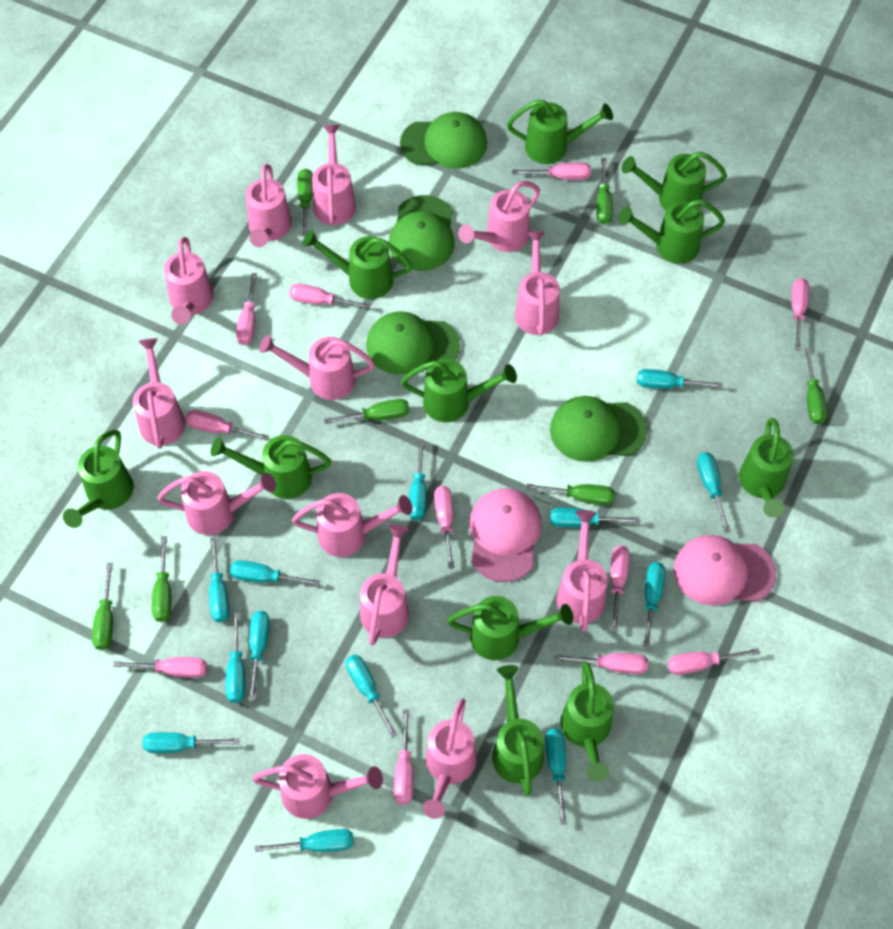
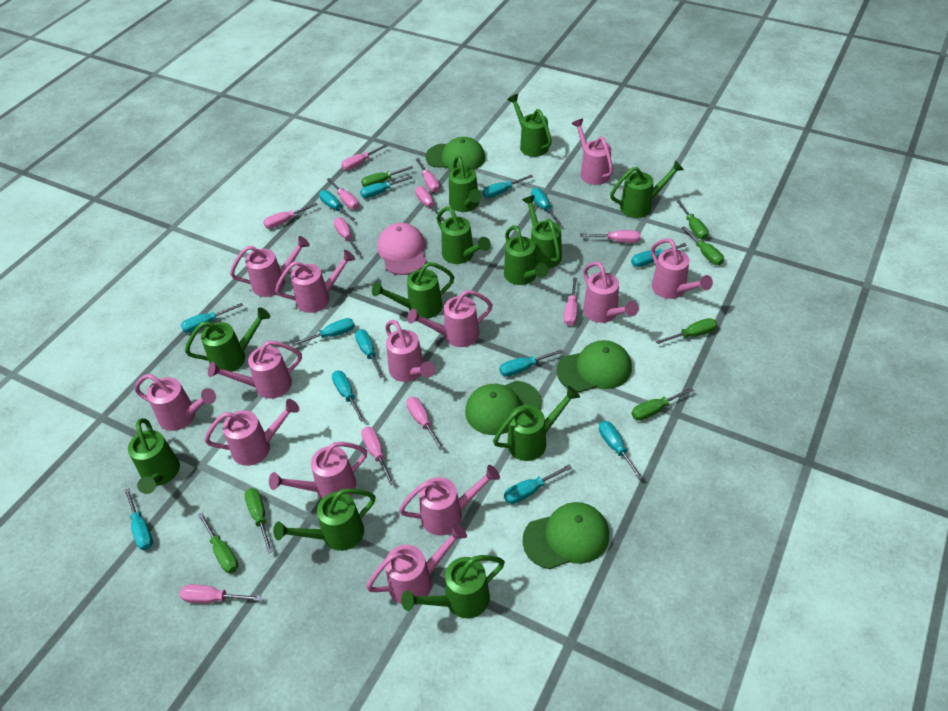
green watering can: [63,430,133,528] [211,435,331,499] [302,230,412,299] [401,359,517,422] [447,596,573,660] [492,665,544,796] [507,99,613,164] [560,661,614,782] [618,199,725,264] [622,152,727,210] [739,418,794,518] = 11 -> [128,418,180,494] [185,307,270,372] [273,488,376,551] [372,262,454,319] [401,555,505,618] [437,207,491,264] [449,155,482,212] [493,386,580,461] [504,225,549,285] [507,94,552,157] [522,195,562,269] [610,160,684,218] = 12
pink cap: [469,488,542,582] [674,535,776,606] = 2 -> [377,223,427,275] = 1

